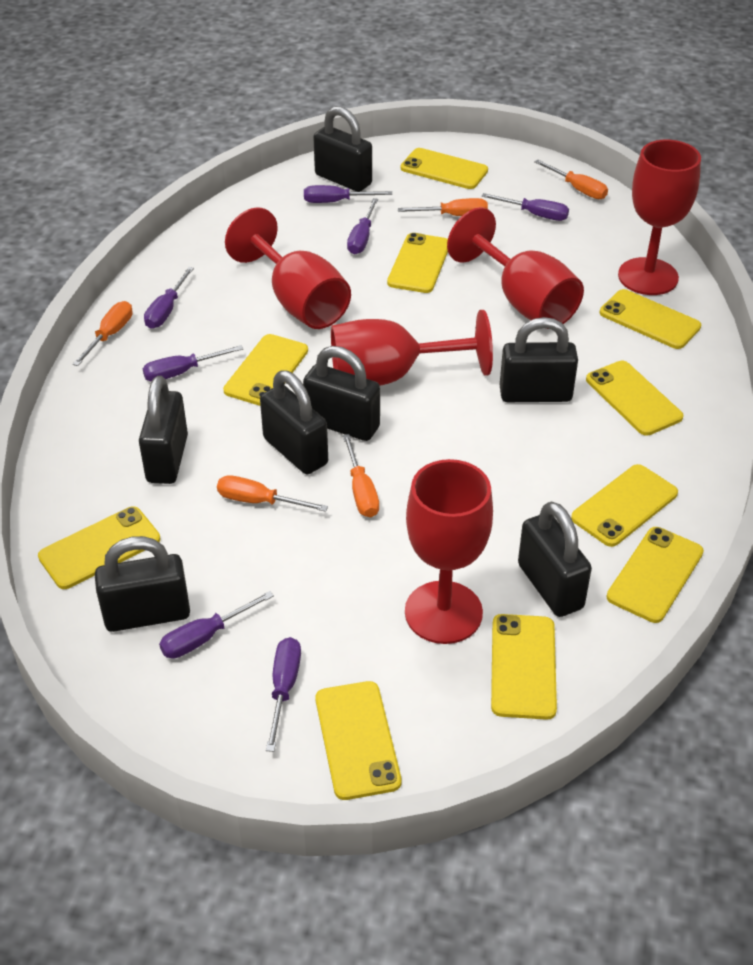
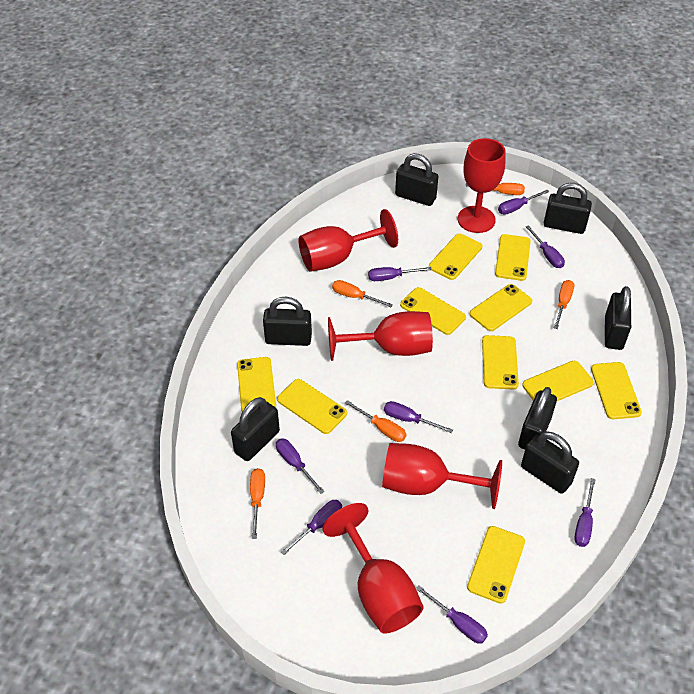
purple screwdriver: [142,345,244,382] [144,267,194,329] [159,591,274,659] [266,637,301,752] [304,185,392,203] [347,198,378,254] [481,193,569,221] = 7 -> [276,438,325,494] [281,500,342,555] [368,267,432,281] [384,401,453,433] [416,586,488,644] [498,190,549,215] [526,225,565,268] [574,478,596,547] = 8

